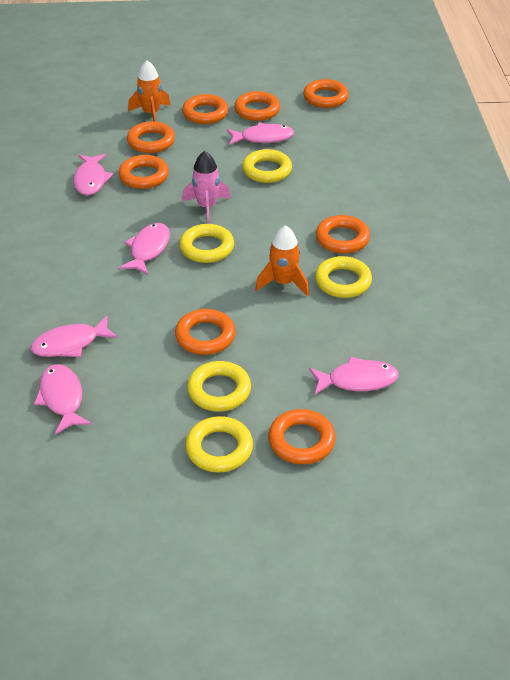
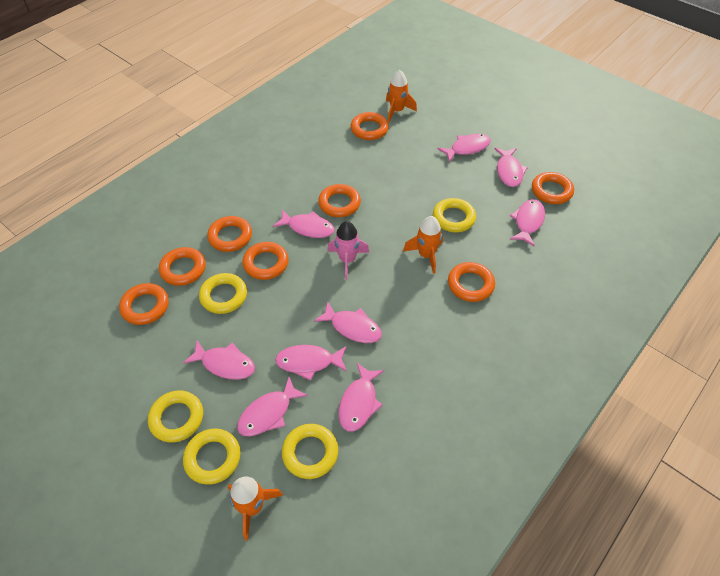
orange rocket: [128,60,171,122] [255,225,309,296] = 2 -> [228,476,283,541] [386,70,417,123] [403,216,443,274] = 3
pink fish: [31,316,118,357] [34,364,92,435] [73,154,113,195] [119,223,170,275] [227,122,294,145] [309,357,399,395] = 6 -> [183,340,255,380] [237,377,308,436] [273,209,335,238] [275,345,347,381] [314,301,382,343] [338,363,384,432] [438,134,491,162] [495,148,528,187] [510,199,545,246] = 9

